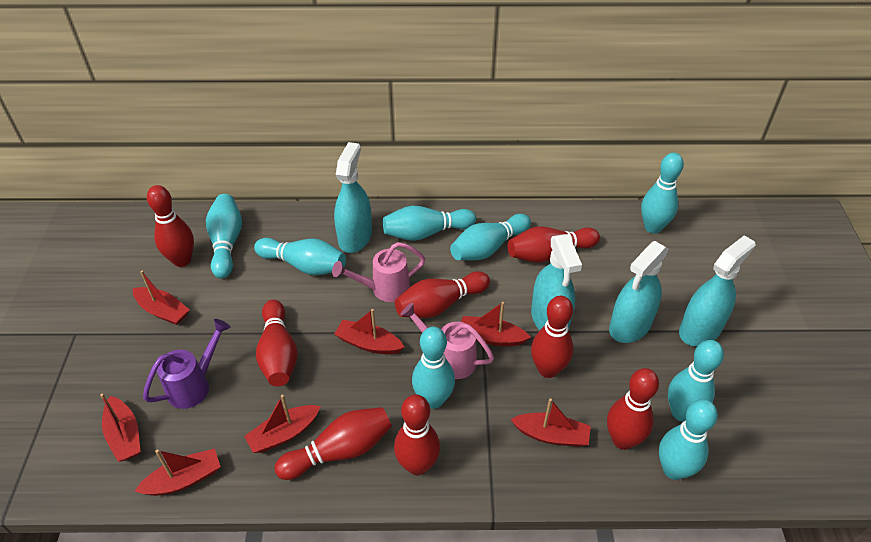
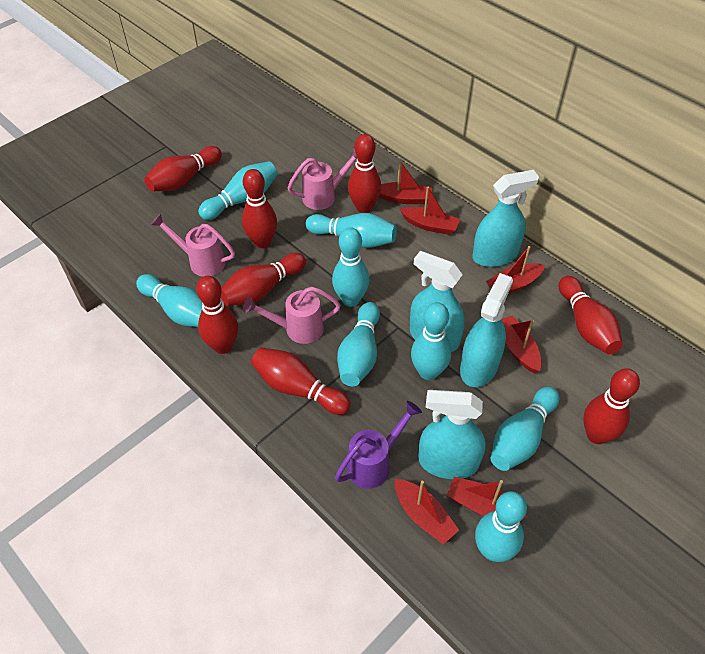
pink watering can: [332,242,425,302] [400,303,494,379] = 2 -> [151,213,235,277] [243,286,341,344] [287,148,357,210] = 3
red boat: [100,394,141,462] [133,271,190,325] [135,448,221,496] [244,395,321,453] [334,309,404,354] [461,302,531,346] [510,398,591,447] = 7 -> [379,161,432,204] [395,479,459,544] [400,187,460,235] [447,477,528,519] [486,246,545,294] [501,315,542,373] = 6

